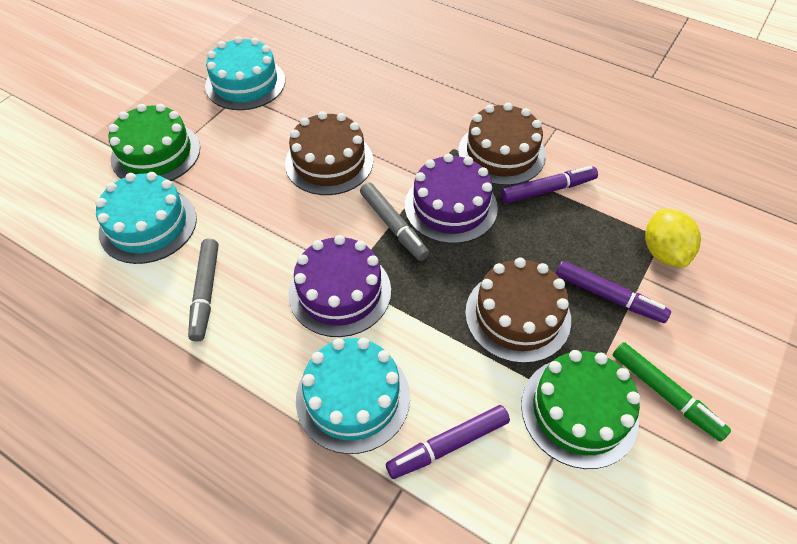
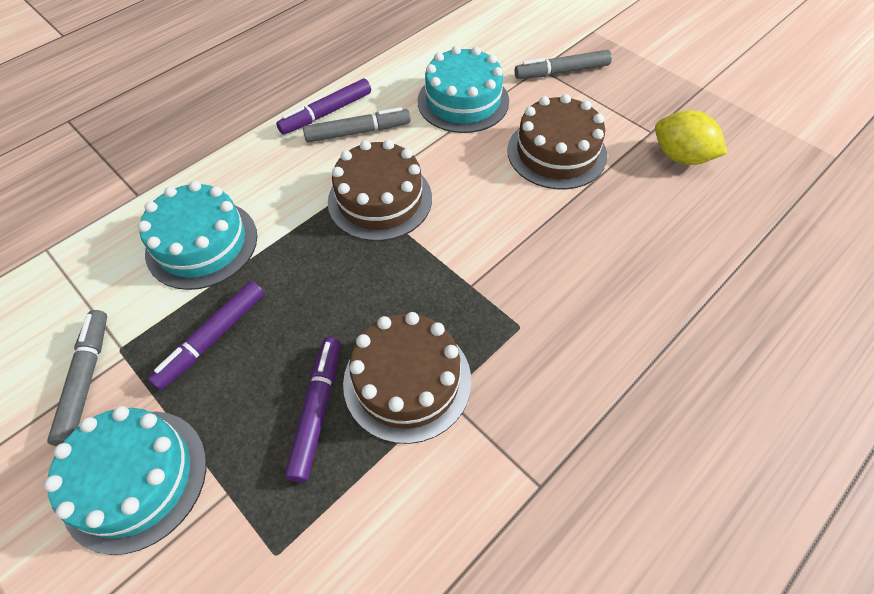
green cake: [108,104,200,181] [521,350,640,469] = 2 -> none = 0
green marker: [613,342,731,442] = 1 -> none = 0
grey marker: [188,238,218,342] [360,182,429,261] = 2 -> [47,310,107,446] [303,107,411,143] [514,50,612,79] = 3
purple cake: [288,235,391,337] [405,153,498,244] = 2 -> none = 0

